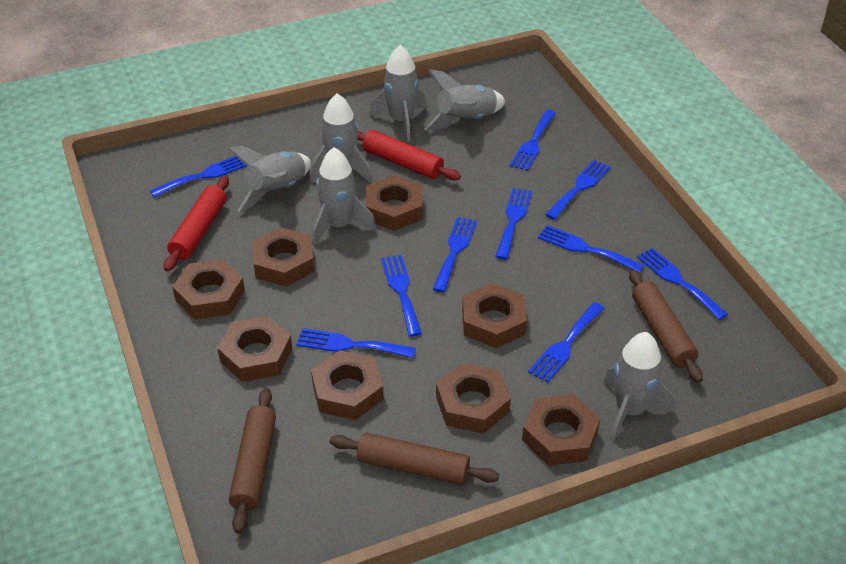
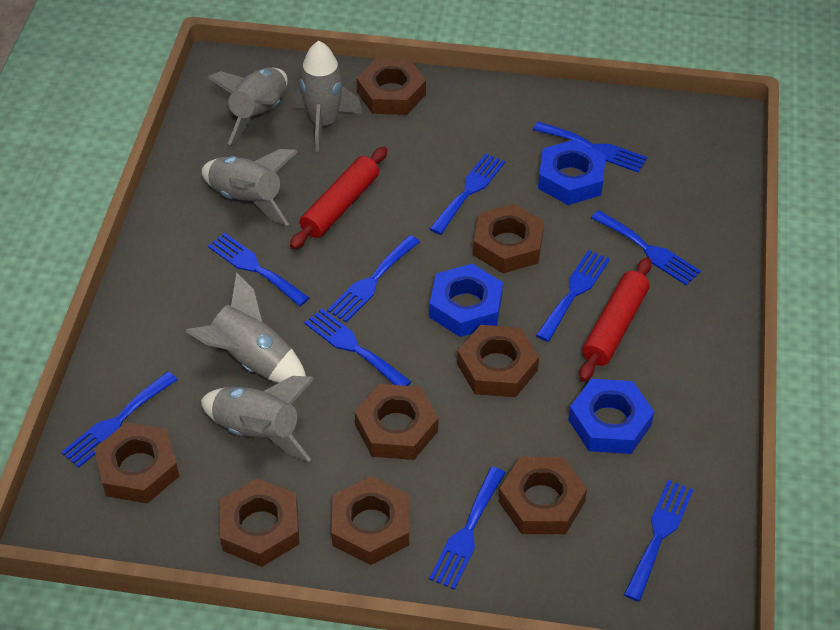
blue nut: none = 0 -> [429,264,503,337] [538,139,606,205] [568,379,654,454] = 3
brown rolling pin: [229,388,276,533] [330,433,499,485] [629,269,703,383] = 3 -> none = 0
grey rocket: [227,146,311,212] [309,93,373,183] [312,147,376,246] [369,45,427,141] [425,69,506,131] [604,332,675,441] = 6 -> [185,272,306,383] [201,376,315,462] [202,149,298,226] [207,67,288,145] [292,41,362,152] = 5

